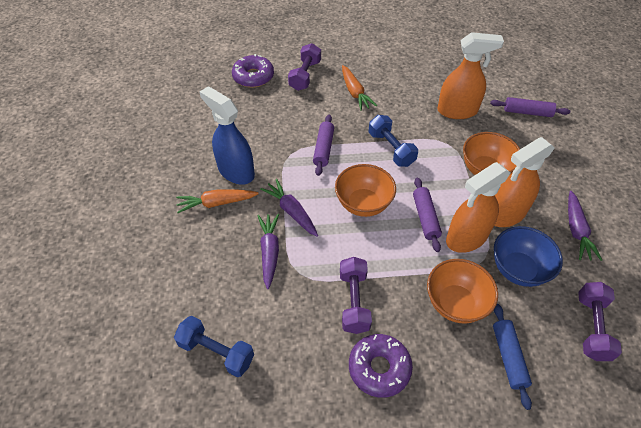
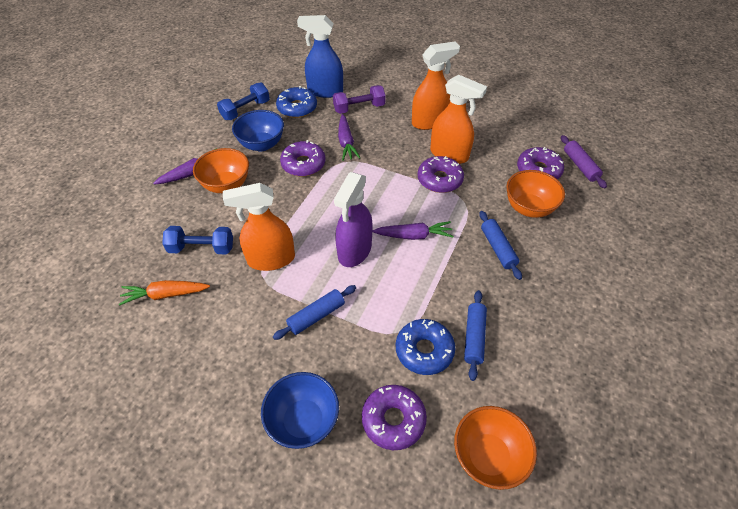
blue bowl: [494,226,563,287] = 1 -> [232,110,284,151] [261,372,339,449] = 2
blue donut: none = 0 -> [276,86,317,118] [396,319,455,375] = 2
blue rolling pin: [493,304,532,410] = 1 -> [273,285,356,340] [464,290,487,381] [479,211,522,280] = 3
orange carrot: [176,189,259,213] [342,65,377,111] = 2 -> [119,280,210,306] = 1
purple donut: [232,54,274,88] [349,334,413,398] = 2 -> [280,140,325,177] [362,385,427,450] [417,156,464,193] [517,147,564,180] = 4
purple dumbbell: [288,43,321,91] [340,257,372,334] [578,282,622,361] = 3 -> [333,85,386,114] = 1
purple rolling pin: [313,115,334,176] [413,178,442,252] [490,97,570,117] = 3 -> [561,135,607,188] = 1
purple spray bottle: none = 0 -> [334,172,373,267] = 1

